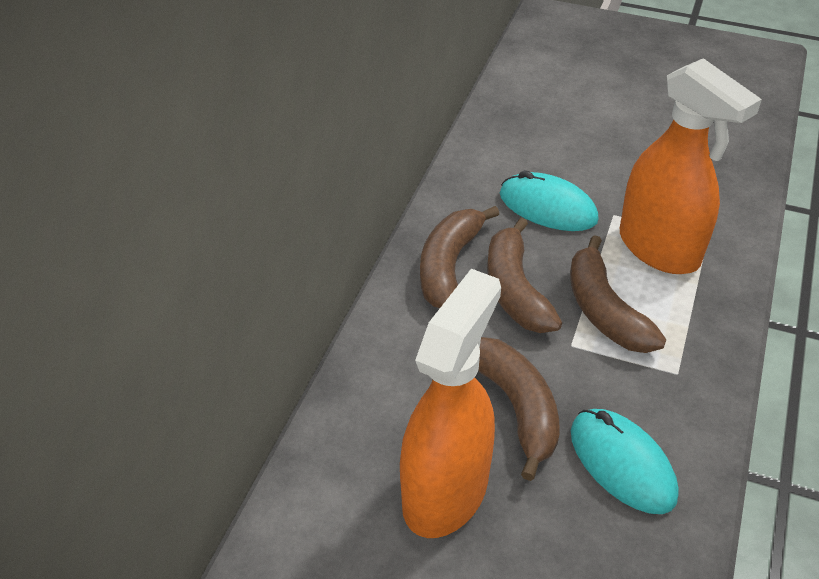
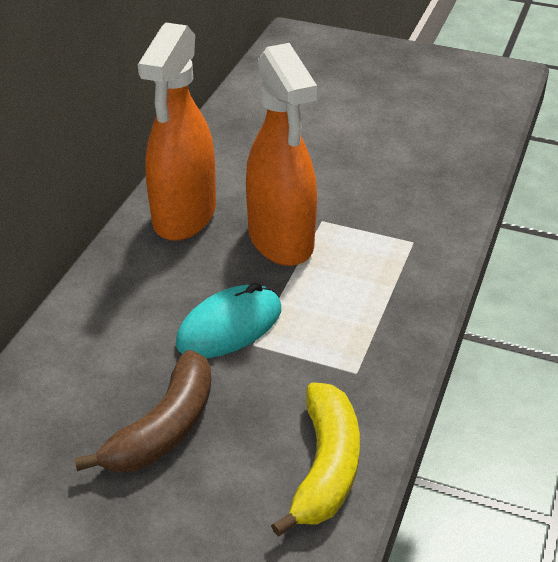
brown banana: [420,206,499,308] [478,337,560,481] [487,218,562,333] [570,235,666,353] = 4 -> [74,350,211,472] = 1
turquoise mouse: [500,170,599,231] [571,409,679,514] = 2 -> [176,283,281,358] = 1
yellow banana: none = 0 -> [271,383,360,537] = 1

